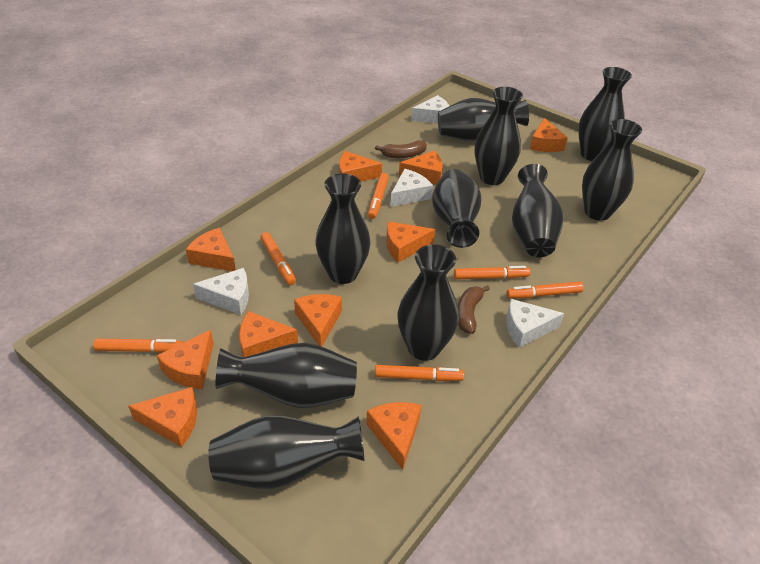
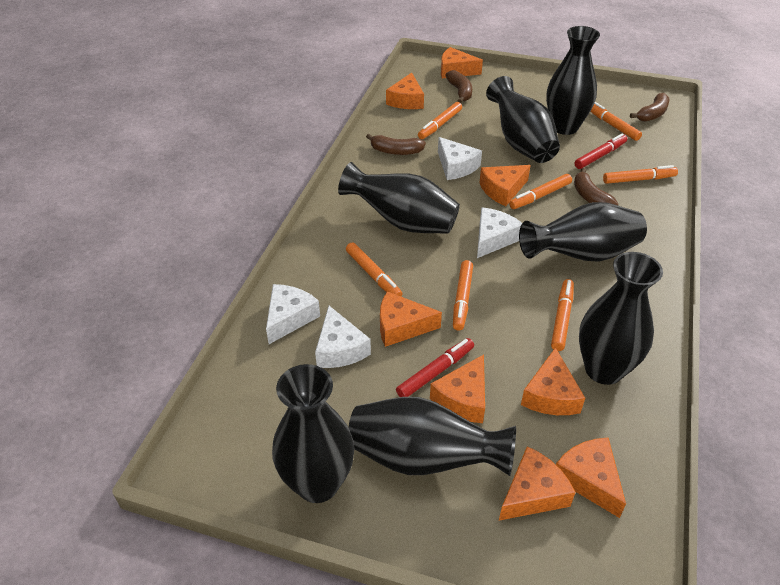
black vase: [208,415,365,489] [216,343,357,408] [315,173,371,284] [397,244,459,361] [432,169,481,248] [438,98,529,141] [475,87,523,185] [512,164,563,257] [578,67,632,161] [582,119,642,221] = 10 -> [272,364,354,503] [338,162,460,234] [348,397,516,476] [486,76,560,163] [519,202,647,262] [546,26,600,135] [579,252,663,385] = 7
brown banana: [375,140,427,158] [458,285,490,334] = 2 -> [366,134,426,155] [445,70,472,103] [574,168,618,205] [630,93,669,122] = 4
orange cheese: [128,387,197,447] [157,330,214,389] [186,228,236,271] [239,311,298,357] [294,294,342,347] [339,151,382,182] [366,402,421,470] [386,221,435,262] [399,151,442,185] [530,118,568,152] = 10 -> [380,291,442,347] [386,73,424,109] [430,355,485,423] [441,47,483,78] [479,165,531,206] [499,446,576,521] [521,347,585,415] [556,438,626,518] = 8
orange marker: [93,338,184,353] [260,232,296,285] [368,173,389,219] [375,365,464,381] [454,266,531,280] [506,281,584,299] = 6 -> [346,243,402,297] [418,102,462,139] [453,260,473,331] [509,174,572,209] [551,279,574,351] [590,102,642,141] [603,165,678,184] = 7
red marker: none = 0 -> [396,338,474,397] [574,133,627,169] = 2

